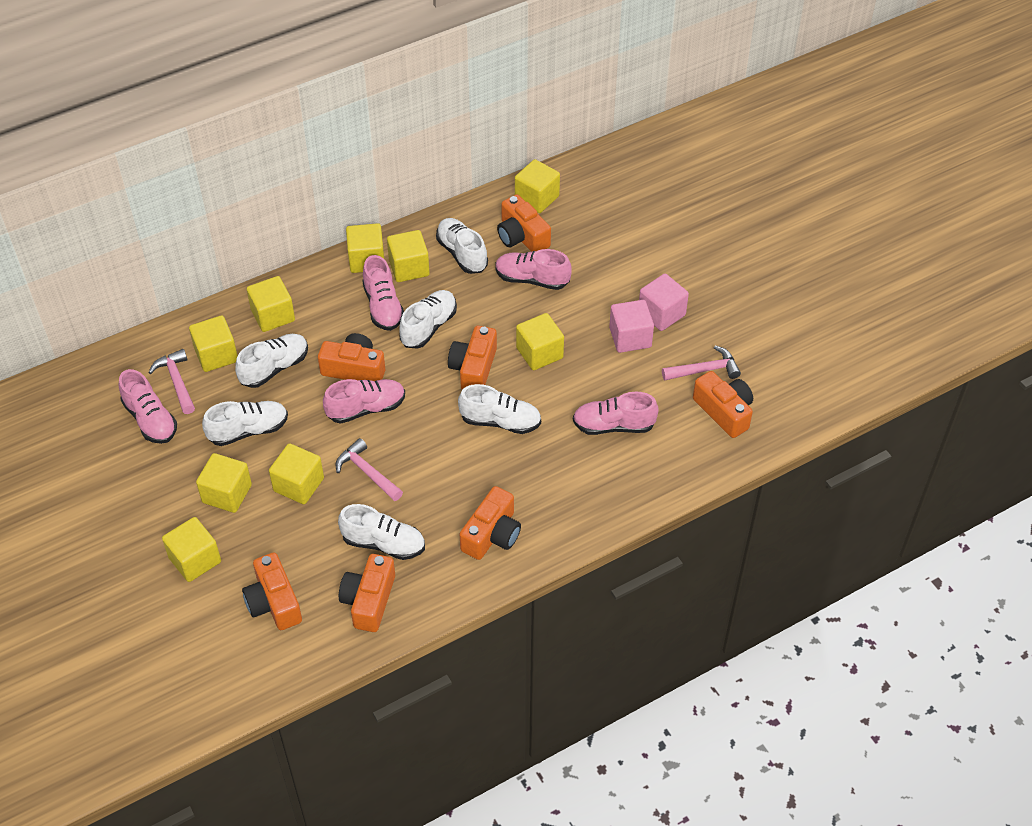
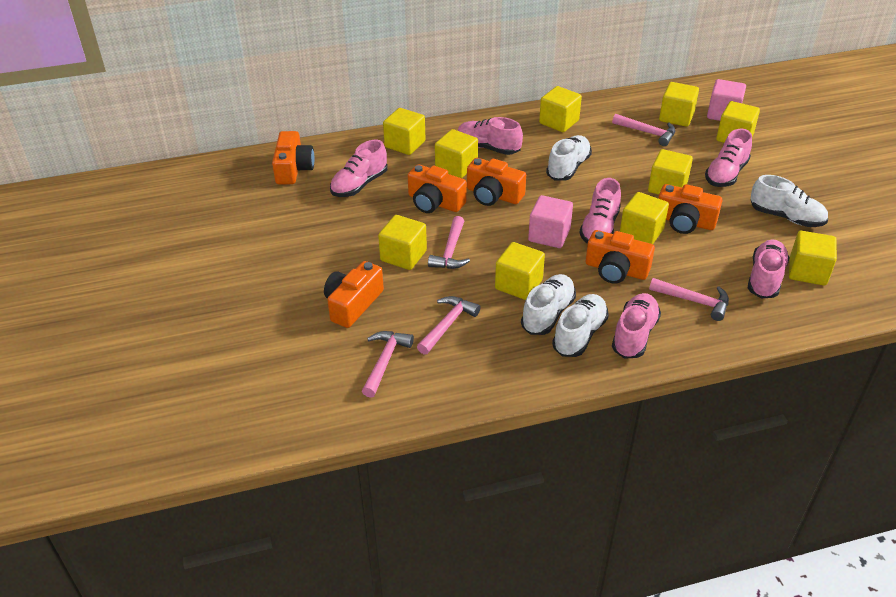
orange camera: [242,553,302,630] [318,333,385,381] [339,554,395,632] [448,326,497,390] [460,486,521,560] [497,194,551,252] [693,371,753,438] = 7 -> [272,131,315,184] [324,261,384,328] [408,164,467,213] [467,158,526,206] [586,230,655,284] [658,184,722,234] = 6
pink hammer: [148,349,195,414] [336,438,403,501] [662,346,741,380] = 3 -> [362,331,414,398] [417,296,481,355] [428,216,470,269] [612,114,675,146] [649,278,729,321] = 5
pink shoe: [119,369,177,444] [323,379,405,424] [362,255,404,331] [495,249,572,290] [573,392,659,435] = 5 -> [330,140,388,197] [458,117,523,155] [579,178,621,244] [612,293,661,359] [705,129,752,187] [748,239,790,299] = 6
white shoe: [202,401,288,446] [235,334,308,388] [338,504,425,560] [399,290,457,349] [436,218,488,274] [458,384,541,434] = 6 -> [521,274,576,335] [546,135,592,181] [552,294,609,357] [751,175,828,227] = 4
yellow cube: [162,517,221,582] [189,315,238,372] [196,453,252,513] [247,276,295,332] [269,443,324,504] [346,223,384,273] [387,230,430,282] [515,159,560,213] [516,313,564,370] = 9 -> [378,215,427,270] [383,108,426,155] [435,129,478,178] [495,242,545,300] [539,86,582,132] [620,192,669,244] [648,149,693,195] [659,82,699,127] [716,101,760,143] [789,231,837,286] = 10

